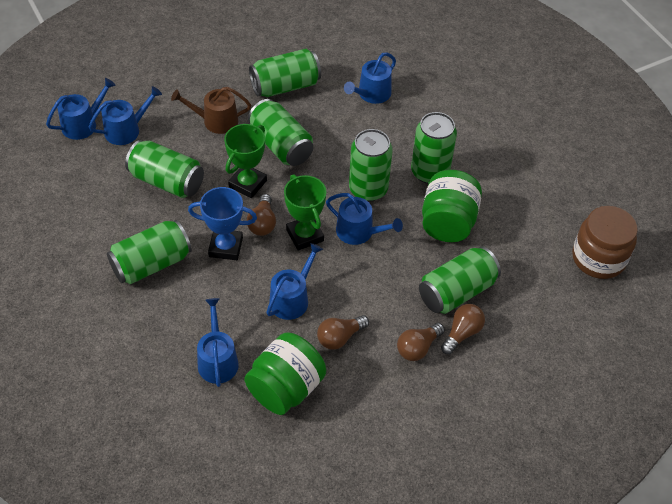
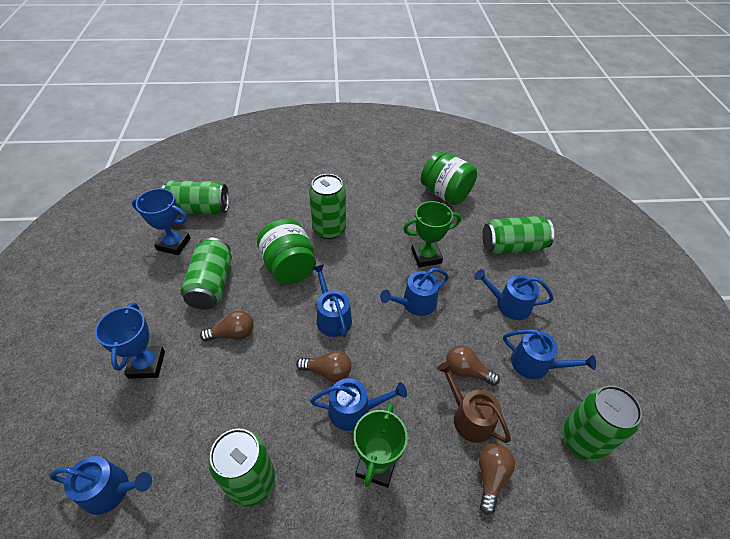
blue trophy: [188,187,257,260] = 1 -> [95,303,165,379] [132,188,191,255] = 2
brown jar: [572,206,638,279] = 1 -> none = 0
green can: [107,220,192,284] [125,140,204,198] [248,99,314,166] [249,49,321,97] [349,129,393,201] [411,112,457,184] [419,246,501,314] = 7 -> [162,180,229,215] [181,237,232,310] [208,428,275,507] [309,174,346,239] [482,216,554,255] [562,386,642,461] = 6

